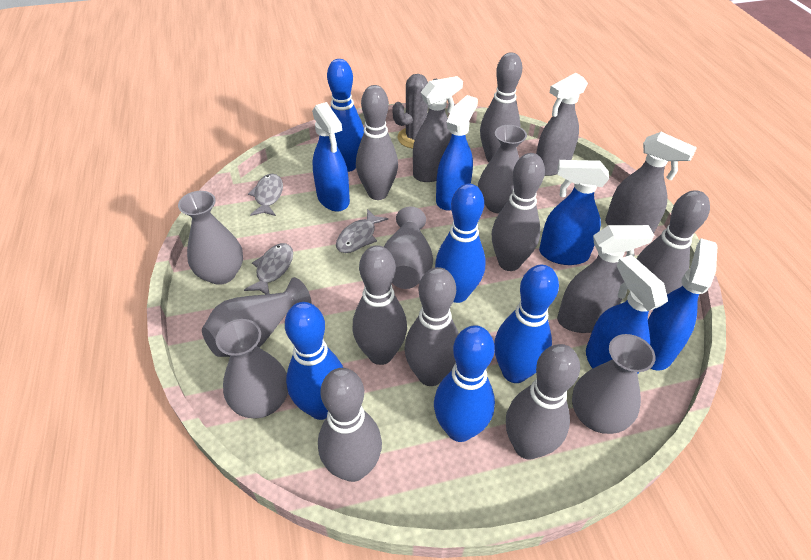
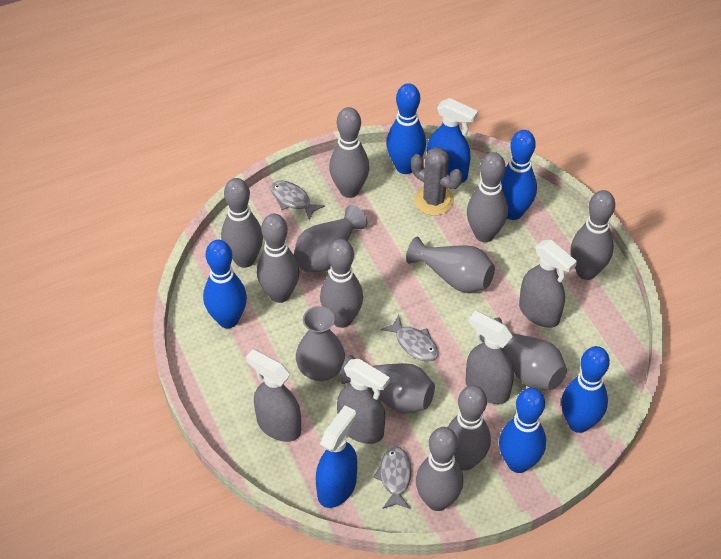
blue spray bottle: [312,102,350,211] [436,95,478,210] [539,160,609,265] [586,255,668,374] [648,238,717,371] = 5 -> [316,405,357,508] [427,98,478,183] = 2
grey vase: [178,191,243,285] [202,277,311,357] [216,319,288,419] [384,207,433,289] [478,125,527,213] [572,334,655,434] = 6 -> [294,205,367,272] [296,306,345,381] [340,355,435,414] [406,237,495,293] [482,317,567,390] = 5

